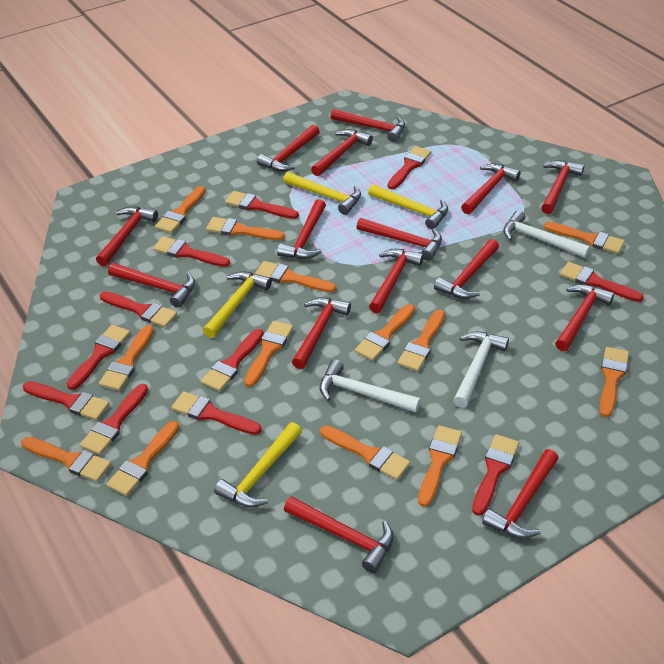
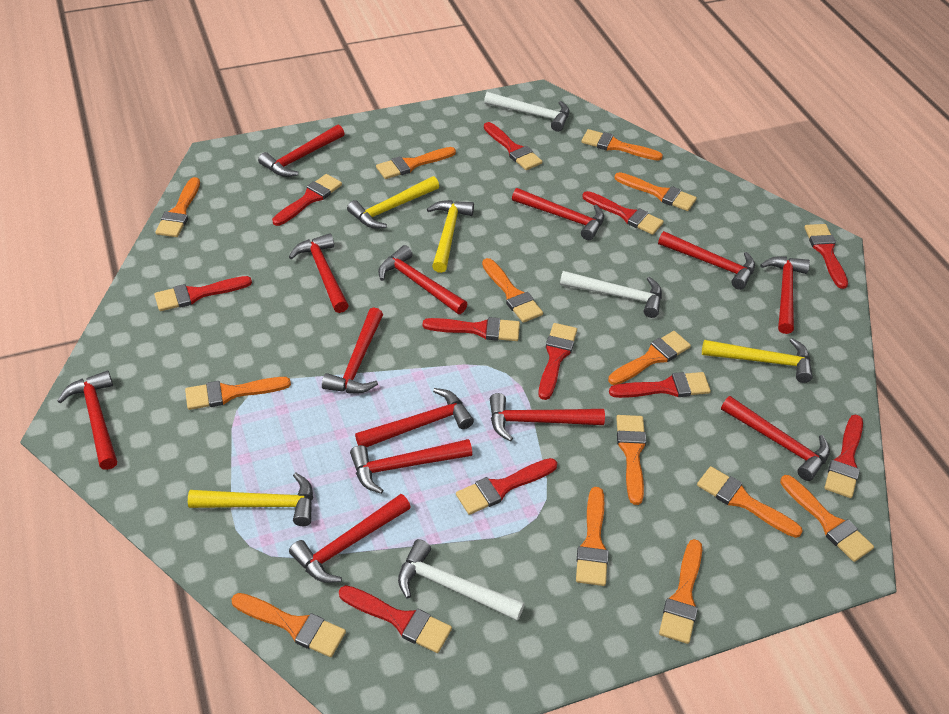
red hammer: [96,207,158,266] [108,263,195,308] [257,125,320,172] [277,199,326,259] [284,496,393,573] [292,297,351,369] [311,129,373,176] [331,109,405,142] [357,218,442,261] [369,249,424,313] [434,239,499,299] [461,164,521,214] [482,449,559,539] [541,160,584,214] [555,284,614,351] = 15 -> [57,370,117,470] [258,125,345,177] [289,233,349,313] [289,494,411,583] [322,307,383,393] [350,439,472,494] [355,388,474,447] [378,245,467,314] [490,393,605,442] [512,188,604,240] [658,231,755,290] [721,396,830,481] [760,257,810,334] = 13

